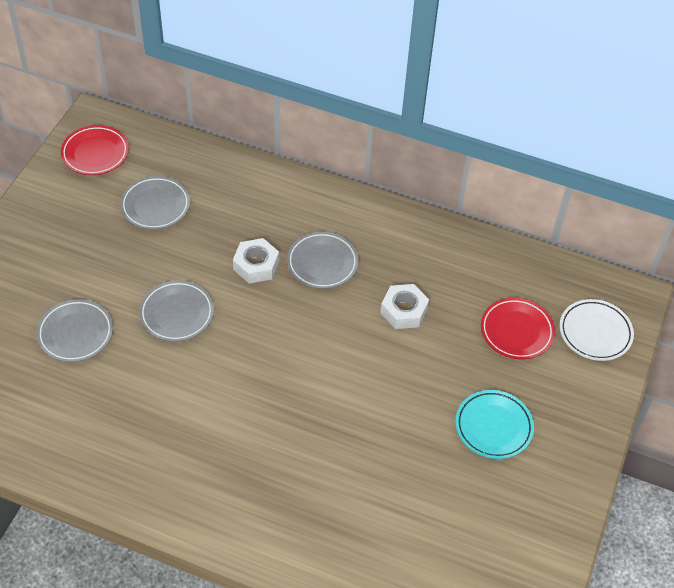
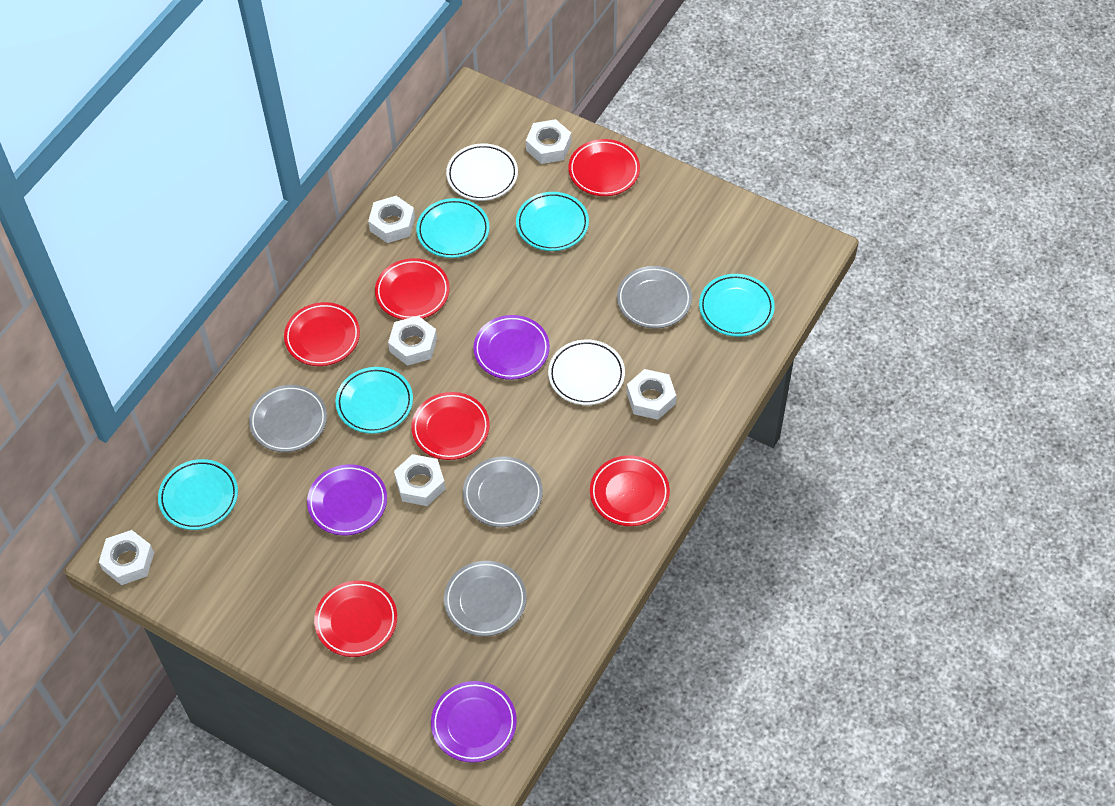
purple plate: none = 0 -> [307,464,387,536] [431,681,517,763] [473,315,550,380] = 3
red plate: [61,125,129,175] [481,298,555,359] = 2 -> [284,302,360,366] [314,580,397,657] [375,258,450,320] [412,392,490,460] [568,139,640,196] [590,455,670,526] = 6
turquoise plate: [455,390,534,459] = 1 -> [158,459,238,530] [336,367,413,434] [416,198,490,258] [516,192,589,251] [699,274,775,337] = 5
white nut: [233,238,279,283] [380,284,429,329] = 2 -> [99,530,154,585] [368,196,415,243] [388,316,437,366] [394,454,445,506] [526,119,571,164] [627,369,676,420] = 6
white plate: [560,299,634,361] = 1 -> [446,143,518,201] [548,339,625,405] = 2

